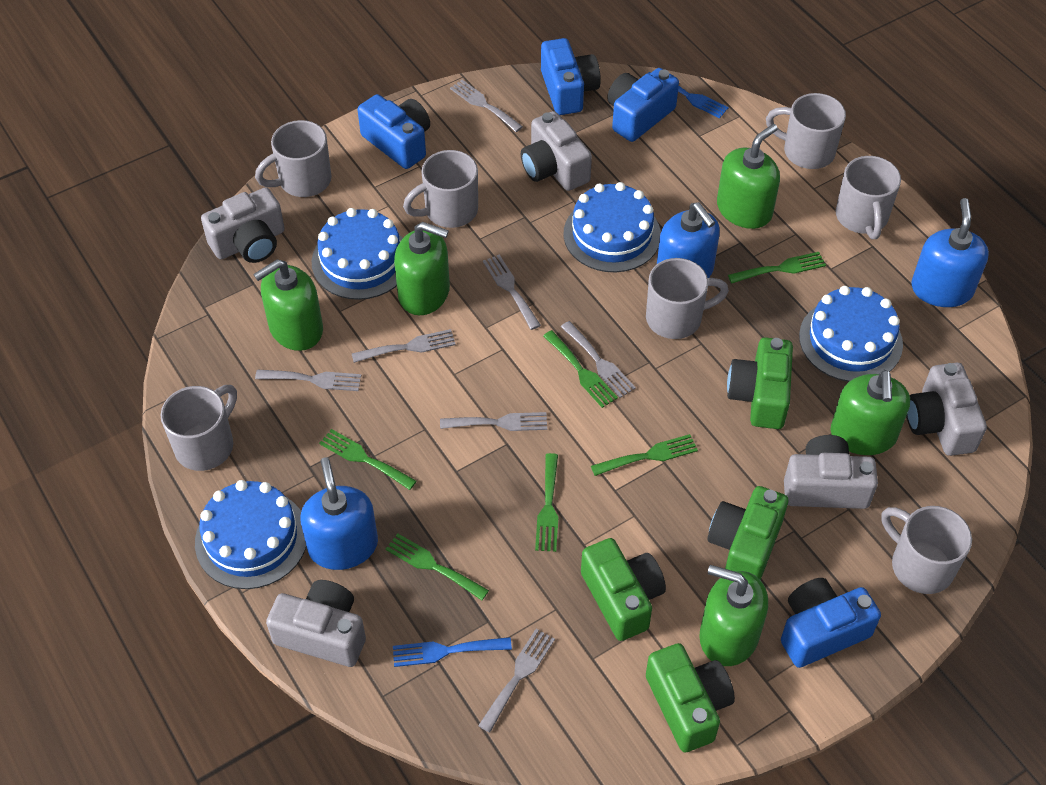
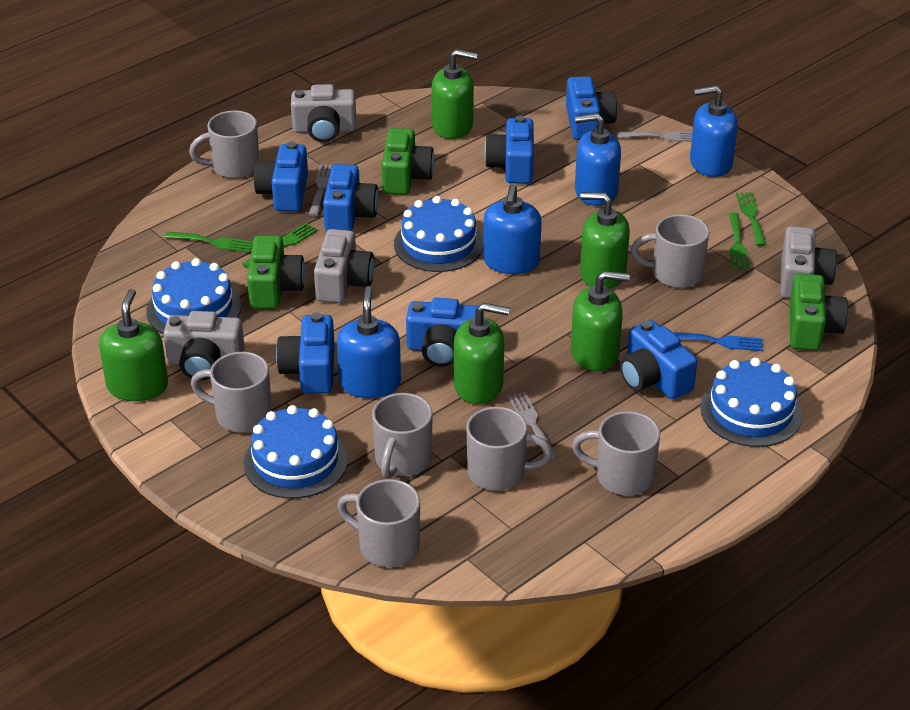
blue camera: [357,94,430,169] [541,38,601,115] [607,68,679,142] [781,578,881,668] = 4 -> [254,142,308,212] [276,313,335,394] [323,164,379,232] [406,298,479,367] [484,116,534,184] [566,76,617,140] [620,320,697,399] = 7
blue fork: [393,637,512,667] [647,72,729,118] = 2 -> [673,332,763,351] = 1
blue soap dispenser: [300,457,378,570] [657,202,720,278] [911,198,989,307] = 3 -> [337,286,401,398] [483,184,541,274] [575,113,621,206] [690,85,738,177] = 4
green camera: [581,538,666,641] [646,643,735,753] [707,486,788,580] [727,337,793,429] = 4 -> [247,235,305,309] [382,128,434,195] [789,273,848,351] = 3
green fork: [319,429,417,490] [386,534,489,600] [535,453,558,552] [543,330,618,408] [591,434,698,476] [728,252,826,283] = 6 -> [164,231,253,253] [242,223,318,269] [729,212,750,270] [736,192,766,246] = 4
grey camera: [201,187,285,263] [266,580,366,667] [521,111,592,191] [784,435,878,509] [907,363,987,456] = 5 -> [163,311,245,380] [291,84,356,143] [314,229,374,303] [780,226,837,299] = 4
grey fork: [255,370,361,391] [352,329,456,363] [440,412,547,431] [450,80,523,132] [478,629,555,733] [483,255,541,330] [561,321,636,398] = 7 -> [308,164,332,216] [508,392,558,462] [617,131,693,142] = 3

